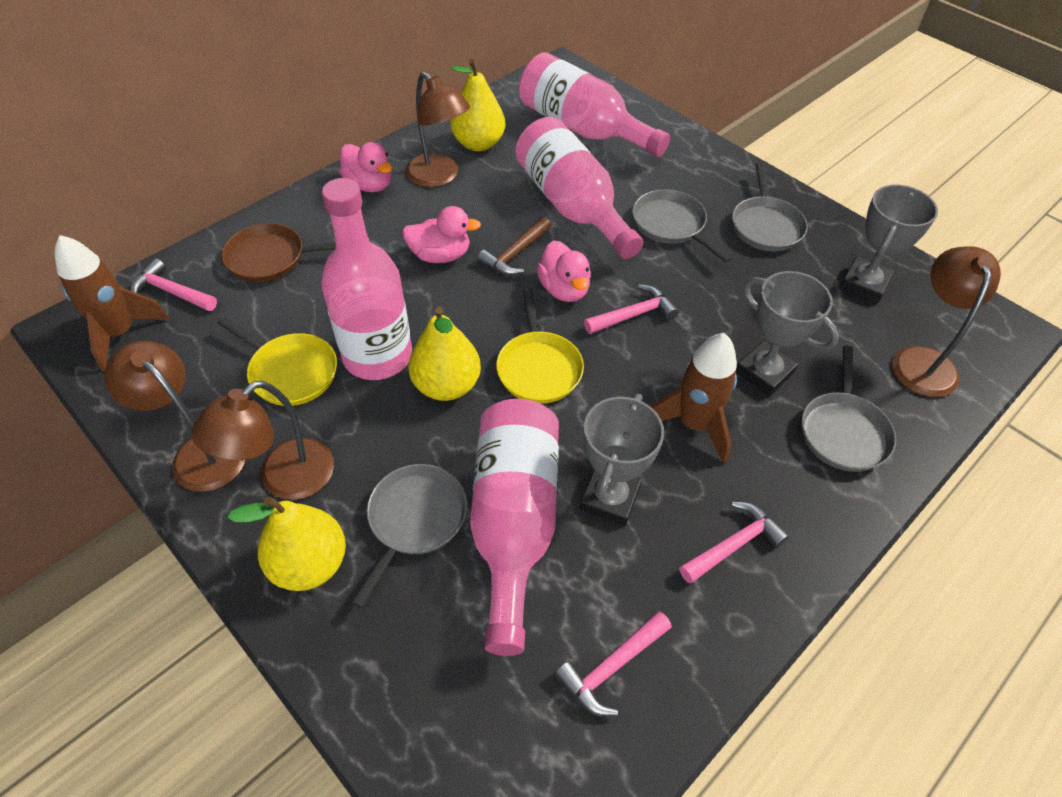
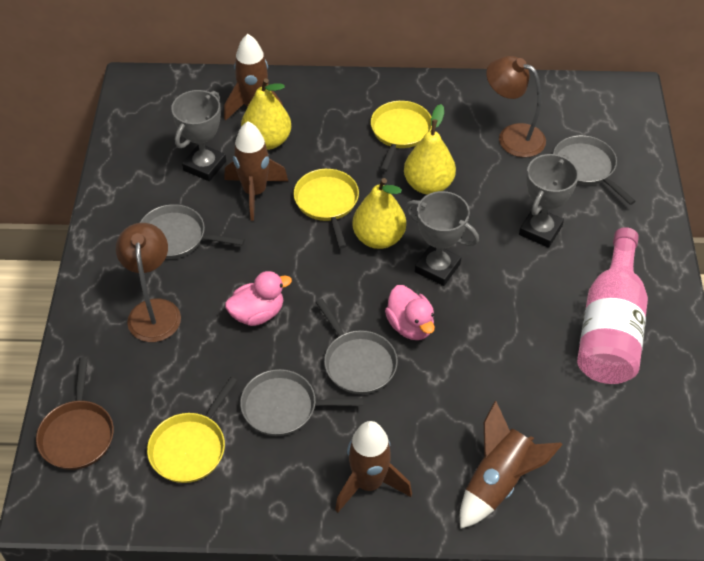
brown hammer: [477,217,551,275] = 1 -> none = 0
brown lamp: [104,341,245,492] [192,380,334,500] [406,72,470,187] [892,246,1001,397] = 4 -> [116,223,181,342] [487,56,546,158] = 2
brown rocket: [55,235,170,371] [650,333,737,464] = 2 -> [224,34,283,121] [224,121,288,221] [335,421,412,512] [460,401,563,529] = 4
pink bottle: [321,178,412,380] [470,399,559,656] [515,117,643,259] [519,52,670,157] = 4 -> [577,227,648,384] = 1
pink duck: [339,142,393,192] [402,206,481,263] [536,240,591,302] = 3 -> [225,271,292,326] [385,285,435,340] = 2
pink hammer: [130,258,217,311] [554,611,672,716] [584,284,678,334] [679,502,789,584] = 4 -> none = 0
yellow pan: [217,317,337,406] [496,288,584,403] = 2 -> [147,377,237,483] [294,169,359,249] [371,101,432,172] = 3

